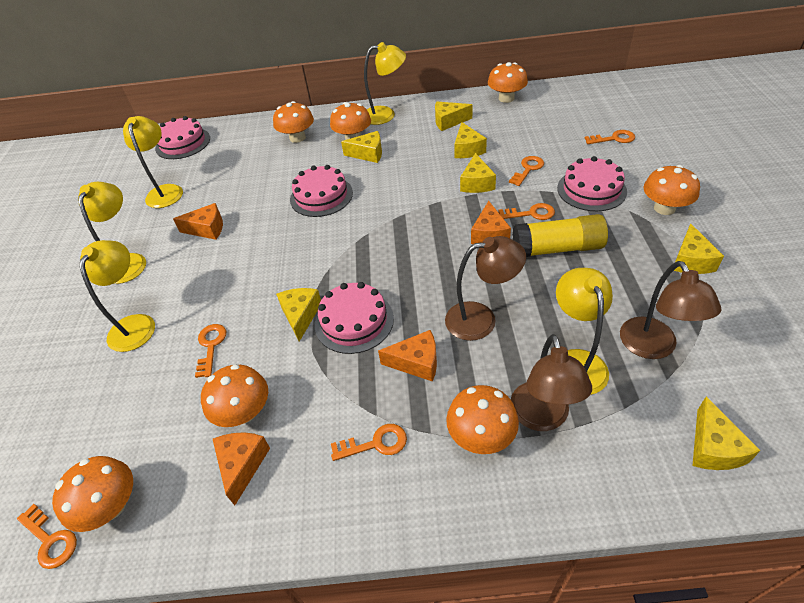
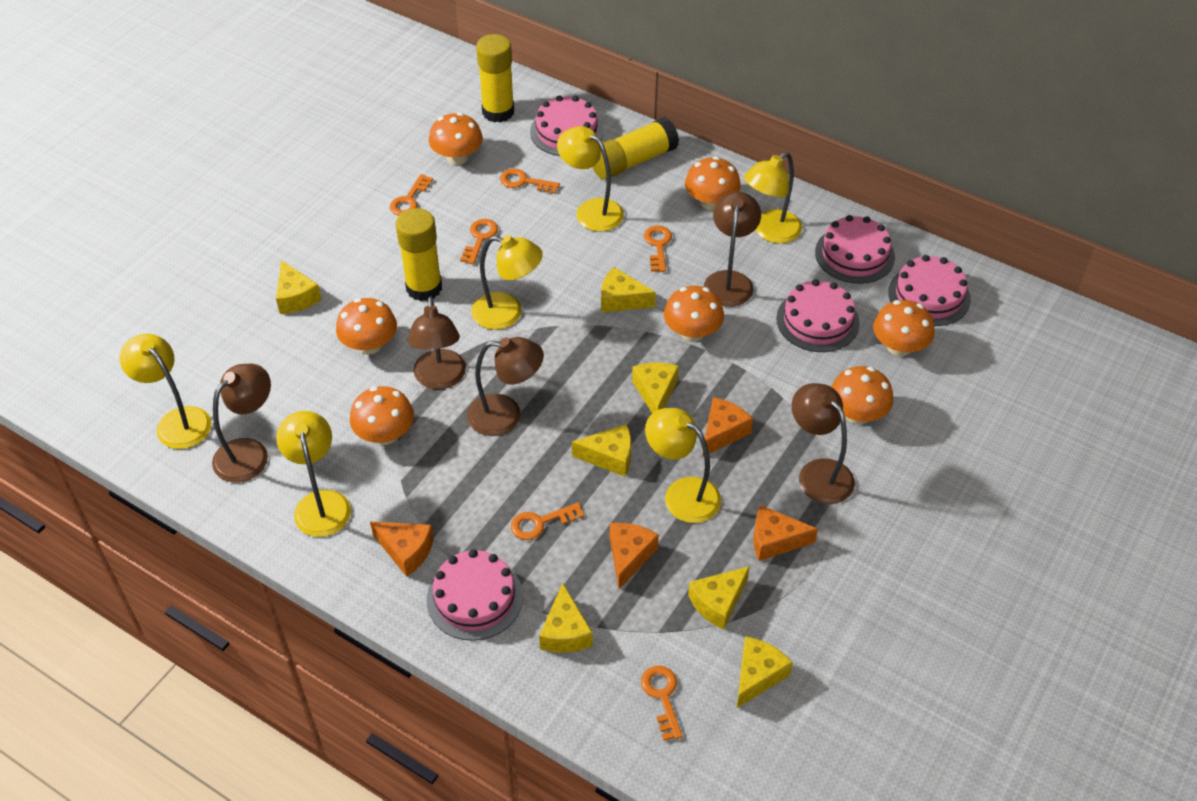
brown lamp: [445,236,526,341] [511,334,592,431] [620,261,721,359] = 3 -> [212,363,271,482] [408,296,466,389] [467,337,544,436] [704,192,761,307] [792,383,855,504] = 5
pink cake: [155,116,210,159] [290,165,353,217] [315,282,394,354] [557,156,627,211] = 4 -> [427,549,523,641] [530,95,603,156] [776,279,860,352] [815,215,895,284] [888,255,971,326] = 5
yellow glue stick: [512,214,608,257] = 1 -> [396,208,442,301] [476,34,514,122] [592,117,679,180] = 3
yellow lamp: [78,182,146,284] [80,240,155,352] [123,116,183,208] [364,42,406,125] [556,268,613,395] = 5 -> [119,334,211,449] [276,411,351,537] [471,235,543,330] [557,126,624,232] [645,408,721,523] [744,152,802,243] = 6

